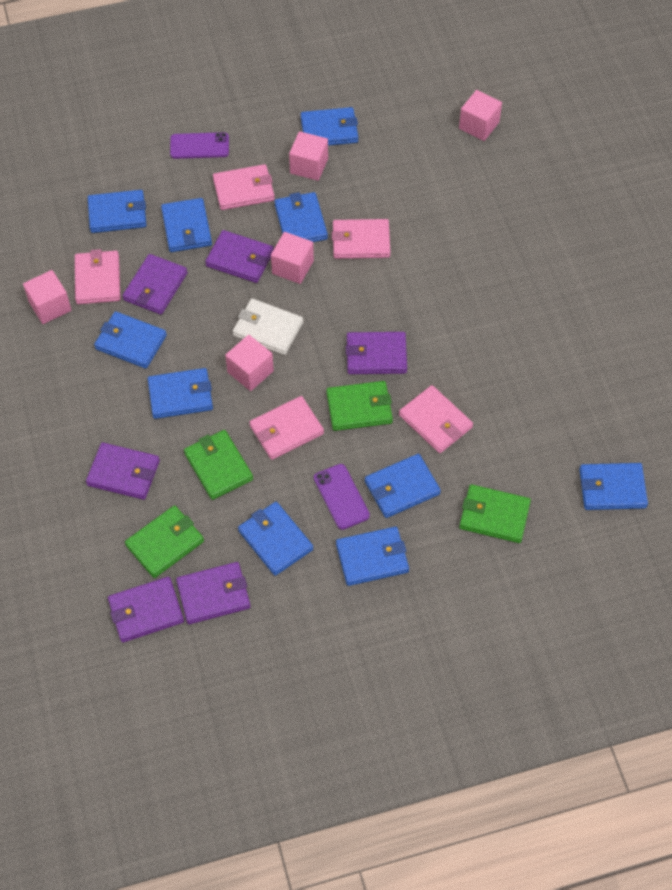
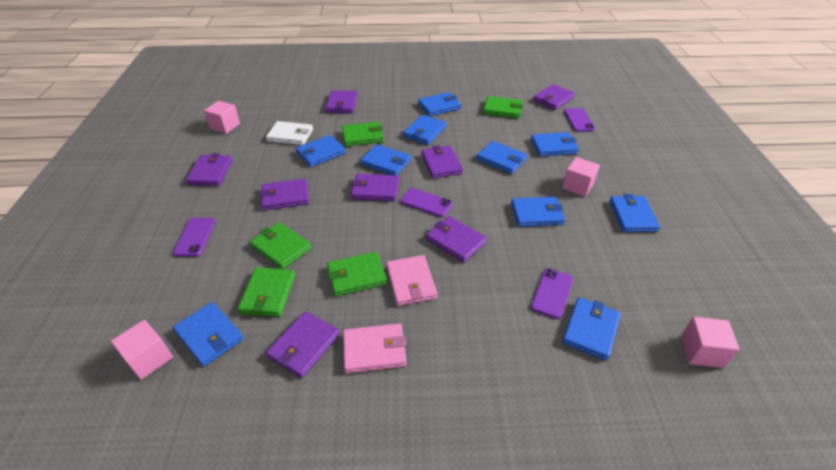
green wallet: [125,505,204,578] [184,430,253,500] [327,381,393,431] [459,484,531,543] = 4 -> [238,267,295,317] [250,222,312,269] [327,252,387,296] [342,122,384,147] [483,96,523,119] = 5
pink cube: [23,270,71,324] [225,335,274,391] [271,232,314,284] [289,131,328,181] [459,90,502,141] = 5 -> [111,320,173,380] [204,101,240,134] [562,157,600,197] [681,317,739,368] = 4
pink wallet: [75,249,120,304] [213,164,275,210] [249,396,324,460] [332,219,390,259] [399,385,473,453] = 5 -> [343,323,407,373] [386,255,438,306] = 2
purple phone: [170,132,229,159] [314,464,370,530] = 2 -> [173,218,216,257] [400,188,453,217] [531,268,573,319] [564,108,595,132] = 4
purple wallet: [86,443,160,500] [108,577,184,643] [123,254,188,315] [176,562,250,624] [205,230,274,283] [346,332,407,374] = 6 -> [186,153,233,186] [260,179,309,210] [266,311,340,378] [325,90,358,114] [351,174,399,202] [421,145,463,179] [426,216,487,263] [533,84,575,110] = 8

